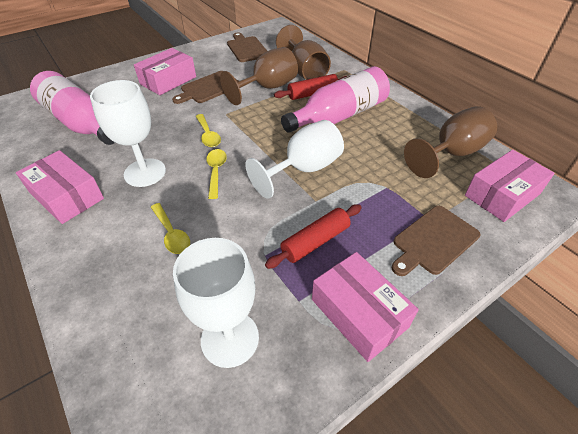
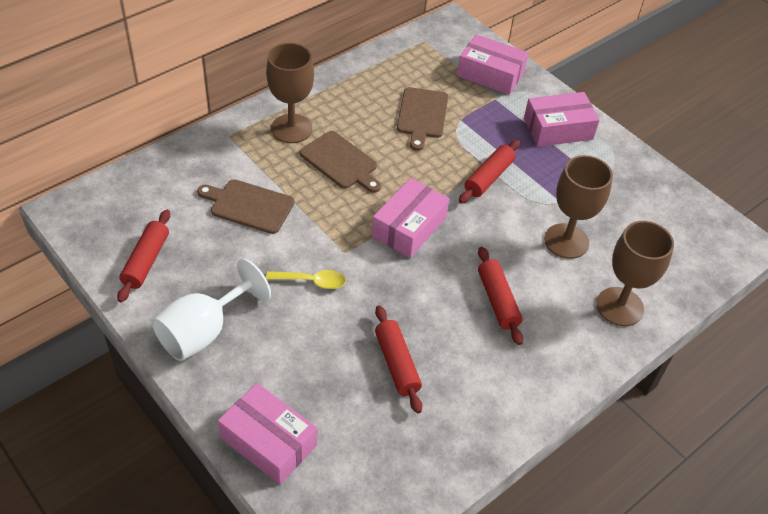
pink bottle: [30,71,115,145] [281,66,390,133] = 2 -> none = 0
red rolling pin: [265,204,362,269] [274,74,347,100] = 2 -> [117,210,170,302] [375,305,422,413] [459,140,520,204] [478,247,523,345] = 4
white goblet: [90,80,166,187] [173,238,259,368] [245,120,344,199] = 3 -> [152,258,271,361] = 1
yellow spoon: [151,203,190,254] [196,114,221,147] [206,149,227,199] = 3 -> [266,270,346,289] = 1

